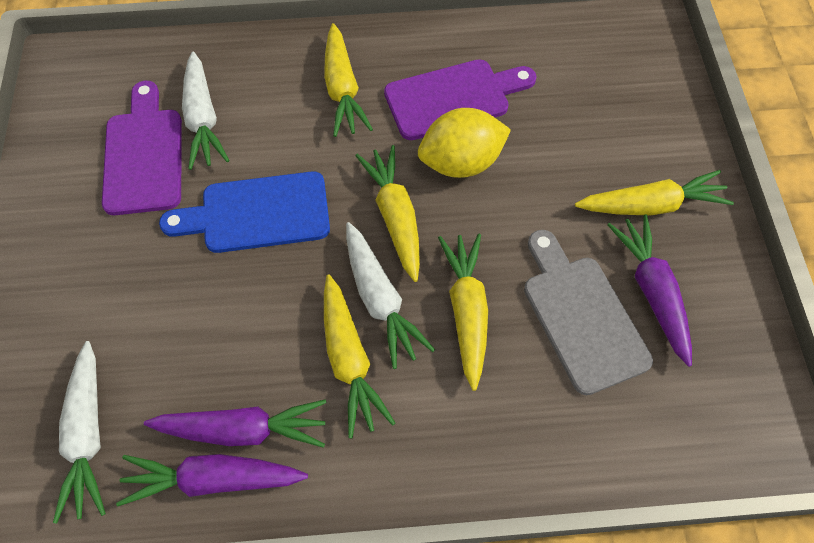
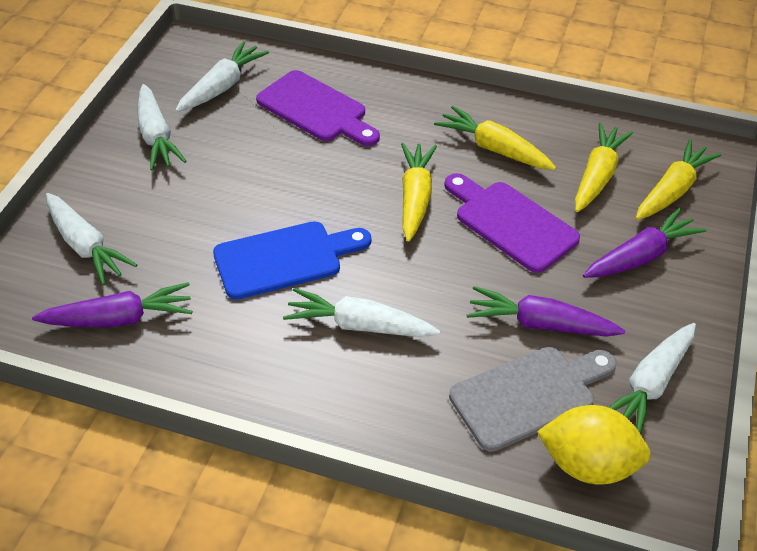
white carrot: [53,341,106,524] [182,51,230,170] [346,222,435,369] = 3 -> [46,193,137,285] [138,84,187,170] [176,41,269,112] [283,288,440,337] [608,323,696,434] = 5
yellow carrot: [324,23,373,137] [324,274,395,438] [355,145,420,282] [438,234,488,391] [575,170,734,216] = 5 -> [401,143,437,242] [434,106,556,170] [575,123,633,212] [636,139,722,220] = 4

